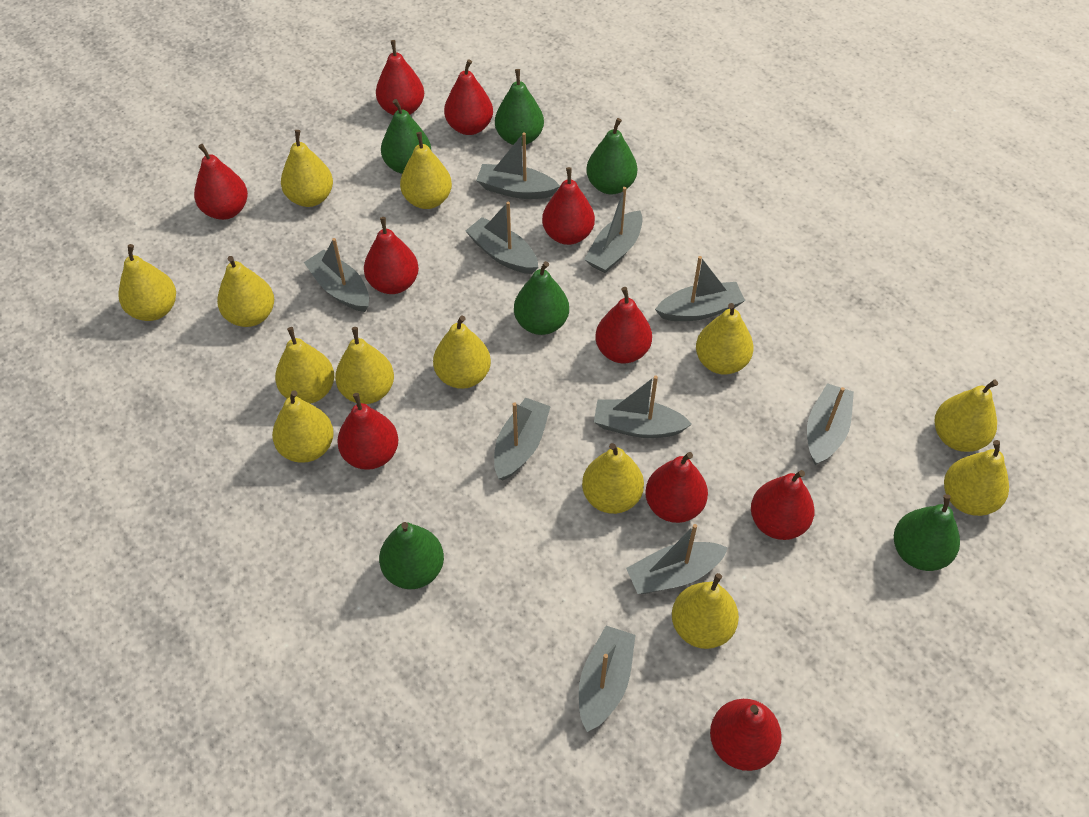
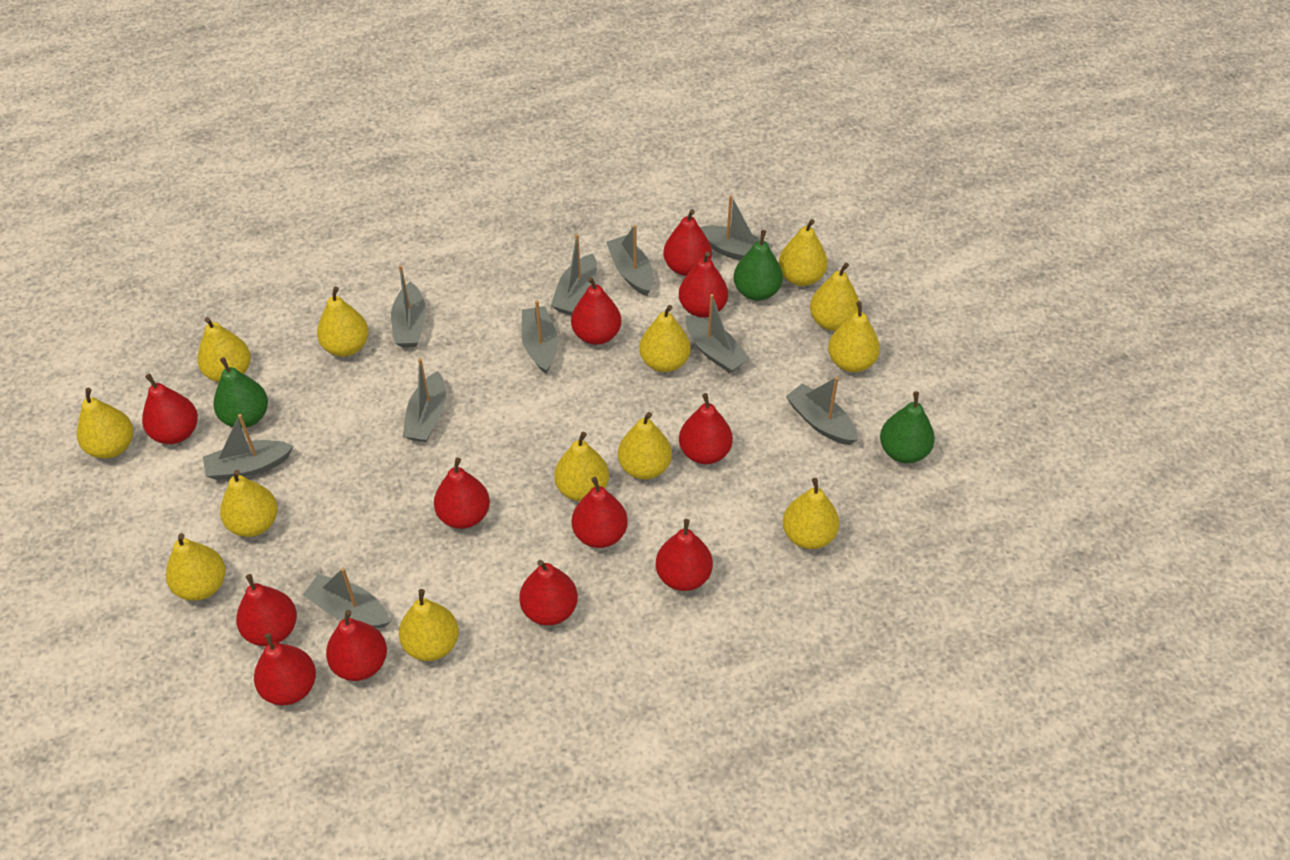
green pear: [379,522,444,589] [381,99,431,174] [495,69,544,146] [514,261,569,335] [586,118,637,194] [894,494,960,571] = 6 -> [213,357,268,428] [733,230,783,301] [880,392,935,463] = 3
red pear: [194,144,248,220] [337,393,398,470] [364,217,419,294] [376,40,424,115] [444,59,493,135] [542,167,595,245] [595,287,652,364] [645,452,708,523] [710,699,782,771] [751,470,815,540] = 10 -> [142,374,198,444] [236,574,297,646] [254,633,316,705] [326,610,387,681] [434,458,490,529] [519,560,578,626] [571,277,621,345] [572,477,628,548] [656,519,713,591] [663,209,712,276] [679,251,728,318] [679,393,733,464] = 12

